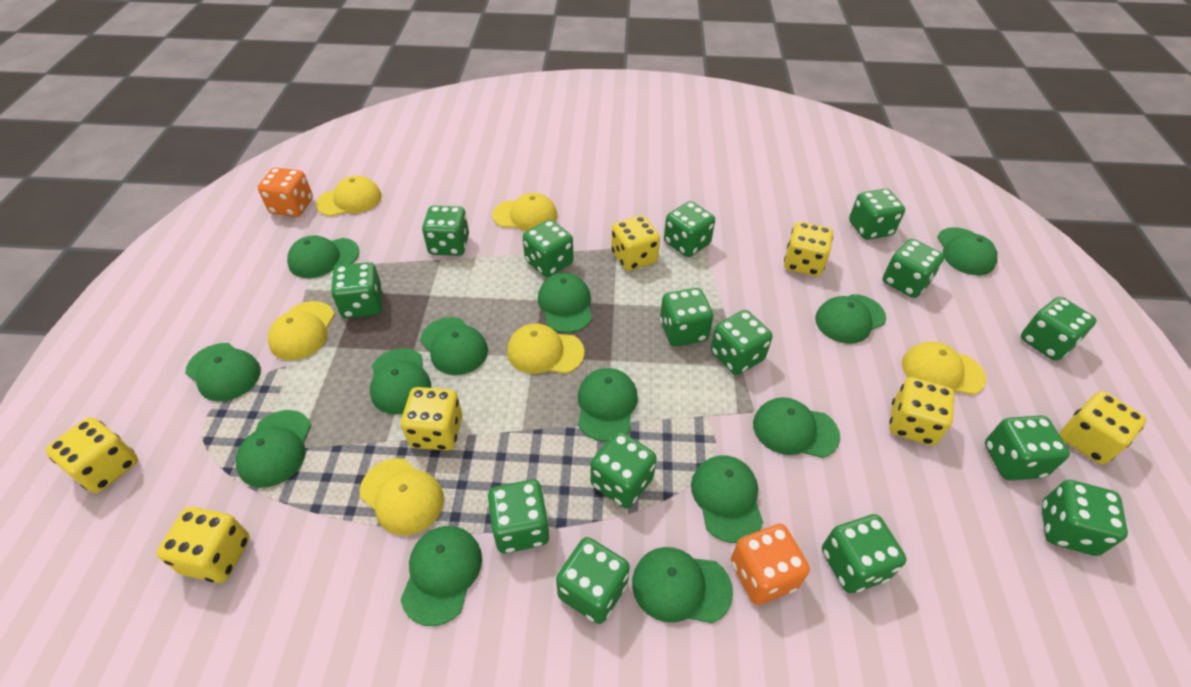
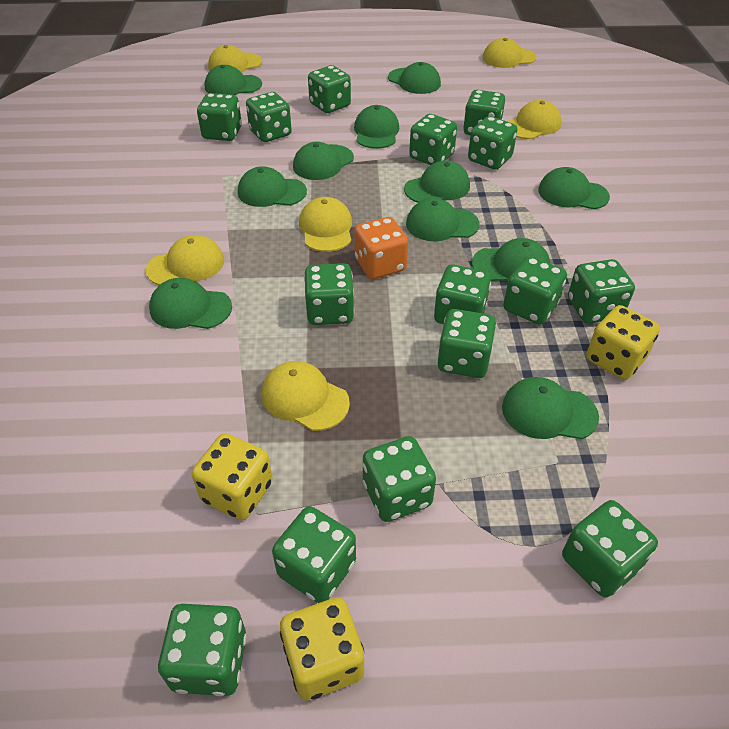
green cap: [185,343,261,401] [236,410,311,488] [287,235,359,278] [370,348,431,414] [400,526,482,626] [420,317,488,375] [538,273,592,333] [578,368,638,442] [632,547,733,624] [691,455,763,543] [753,397,840,458] [815,294,886,344] [937,227,998,275] = 13 -> [149,278,232,329] [205,65,262,95] [238,166,307,207] [293,142,354,180] [354,105,399,149] [388,62,441,94] [404,160,470,203] [406,198,479,241] [472,238,550,281] [502,377,599,439] [538,167,610,209] = 11
orange dice: [258,167,313,217] [731,524,810,605] = 2 -> [354,217,408,279] = 1
yellow dice: [45,417,138,493] [157,507,250,583] [401,387,462,451] [611,215,660,271] [784,222,833,276] [889,377,954,446] [1059,391,1146,464] = 7 -> [192,433,273,520] [280,597,364,701] [586,305,660,380] = 3

